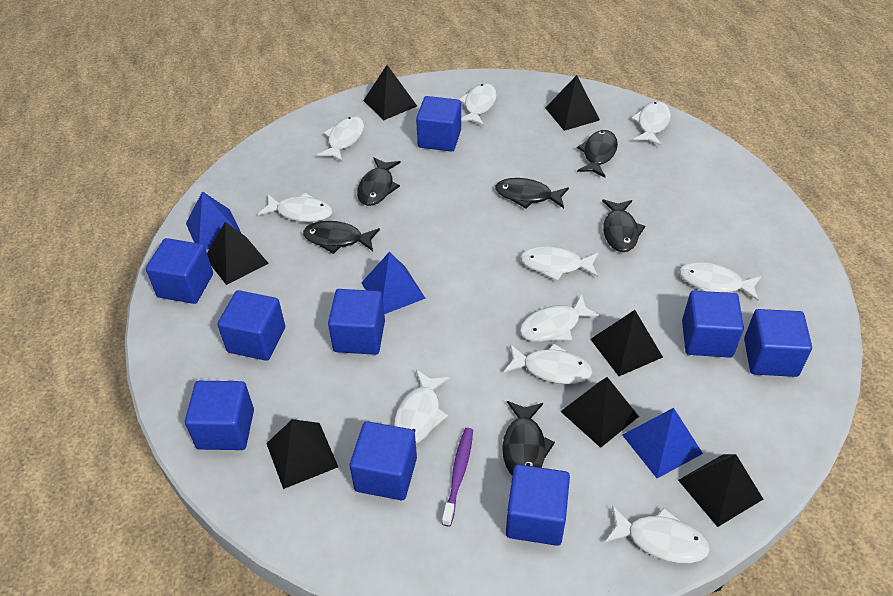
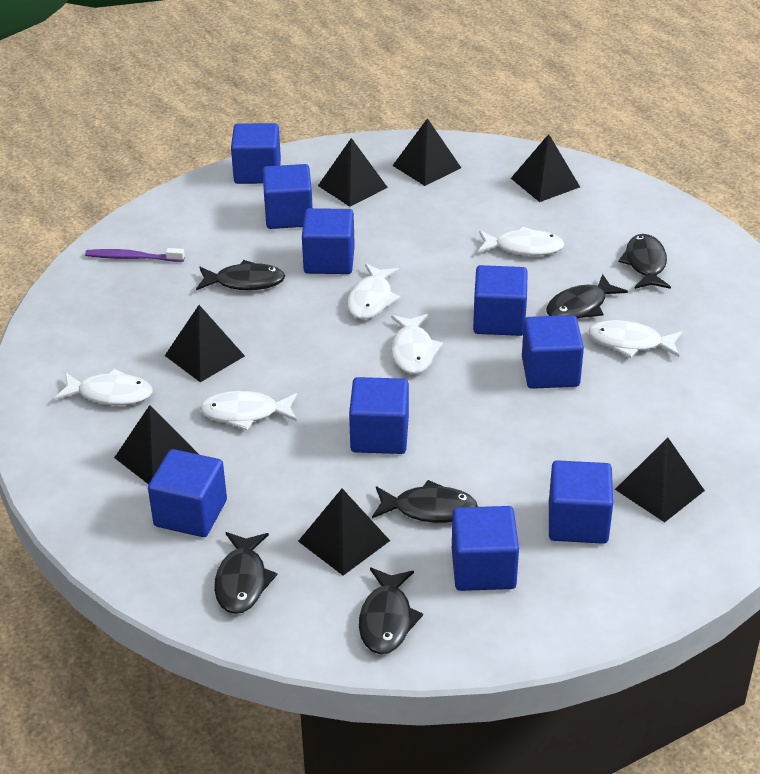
blue pyramid: [186,191,241,250] [361,252,426,314] [622,408,703,478] = 3 -> none = 0
white fish: [258,193,333,222] [317,116,364,161] [394,370,450,443] [458,83,497,126] [504,344,593,384] [520,246,599,281] [520,294,601,342] [605,506,710,563] [631,101,671,146] [679,262,762,301] = 10 -> [54,368,153,405] [200,391,298,430] [347,264,400,319] [391,314,443,374] [478,226,564,256] [588,320,682,358] = 6

